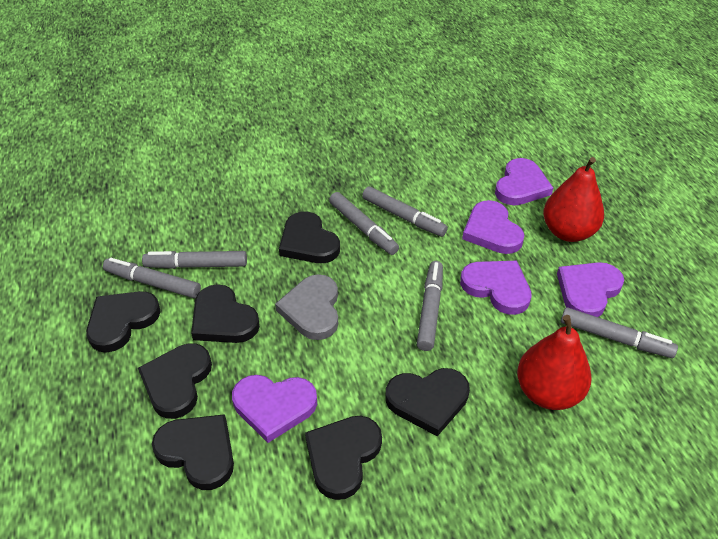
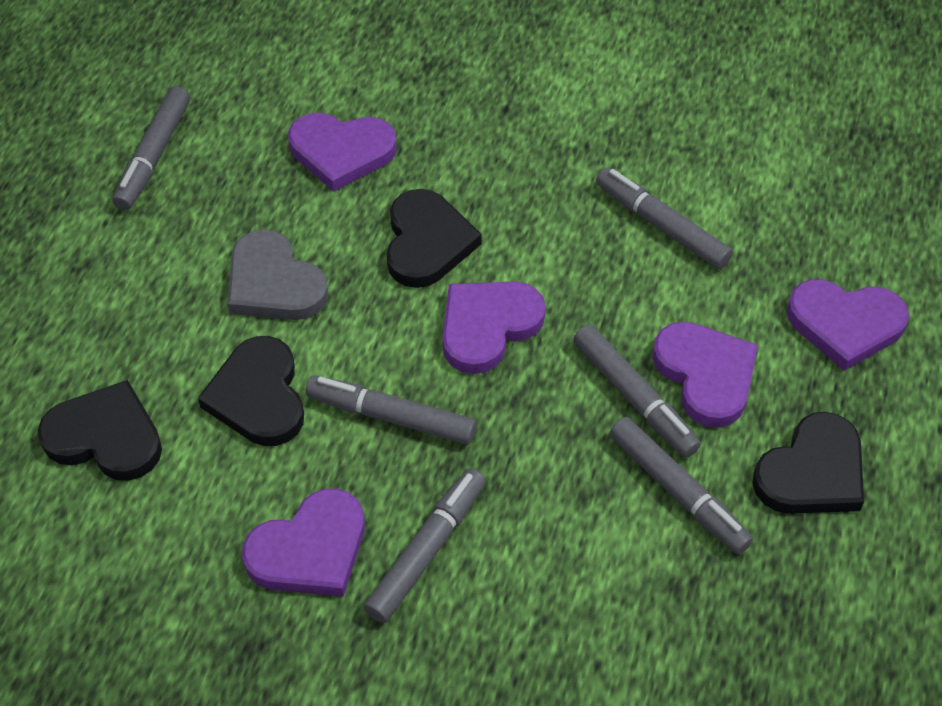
black heart: [86,291,161,352] [138,343,212,419] [152,414,234,490] [191,284,260,343] [279,211,340,263] [305,416,382,500] [386,368,470,436] = 7 -> [38,380,162,481] [198,336,304,446] [386,189,482,288] [752,412,864,514] = 4
red pear: [517,315,592,410] [543,157,604,242] = 2 -> none = 0

